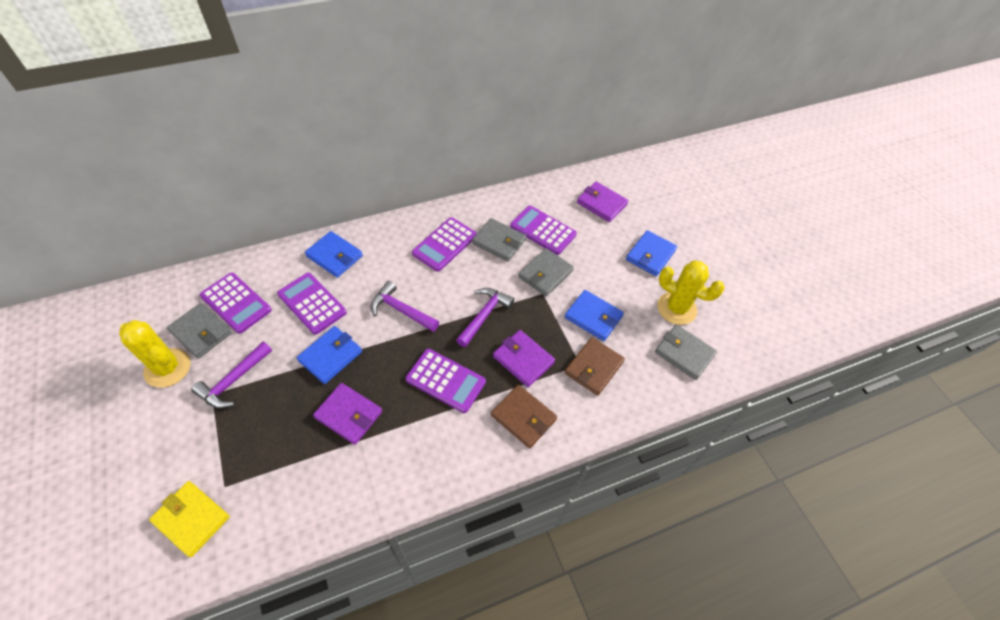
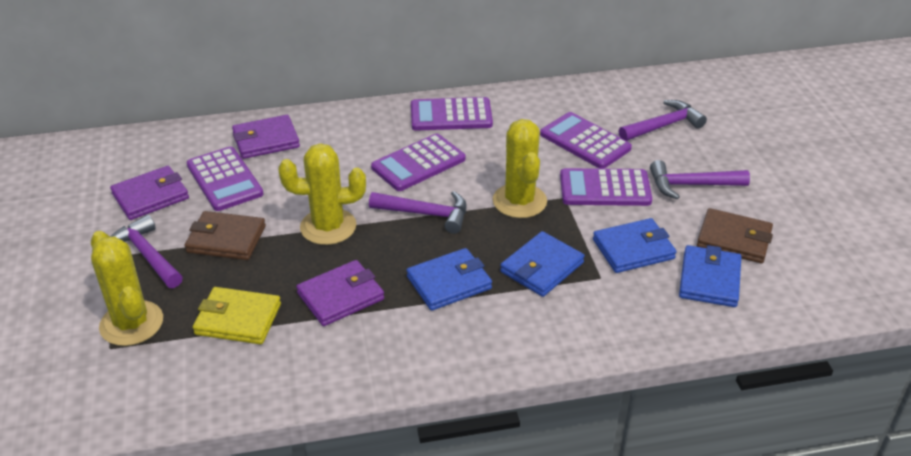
grey wallet: [167,303,232,359] [472,218,526,262] [519,248,574,297] [655,325,717,380] = 4 -> none = 0
purple hammer: [191,342,272,408] [371,281,439,332] [456,288,514,347] = 3 -> [110,215,183,288] [369,191,466,234] [619,100,707,141] [650,160,750,200] = 4
yellow cactus: [119,320,190,388] [657,260,725,325] = 2 -> [91,231,163,346] [278,143,366,245] [493,119,547,218] = 3

